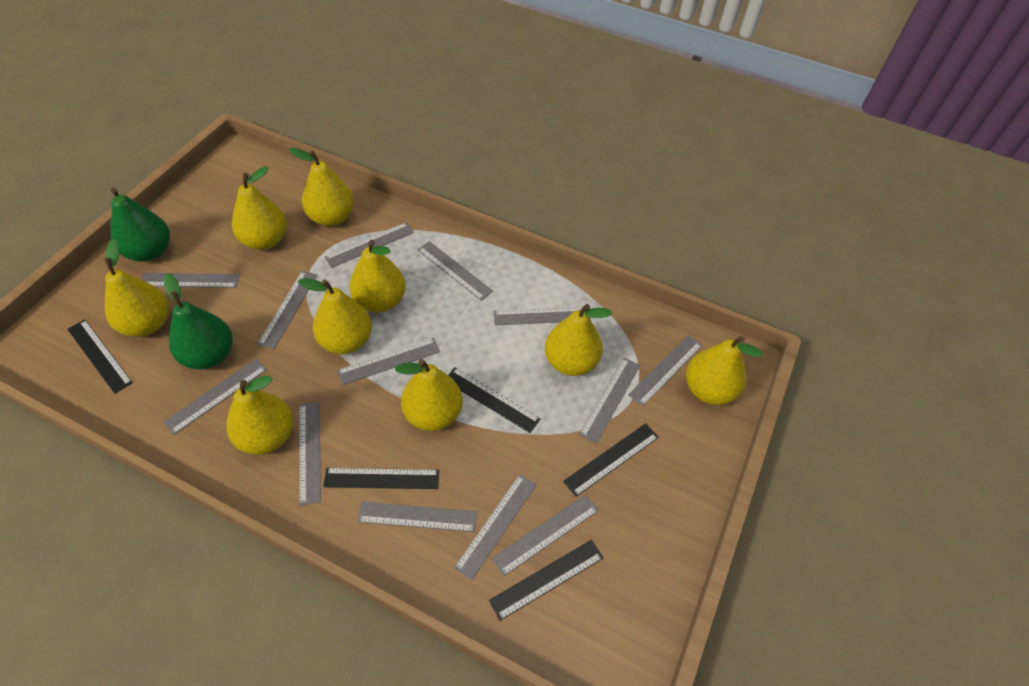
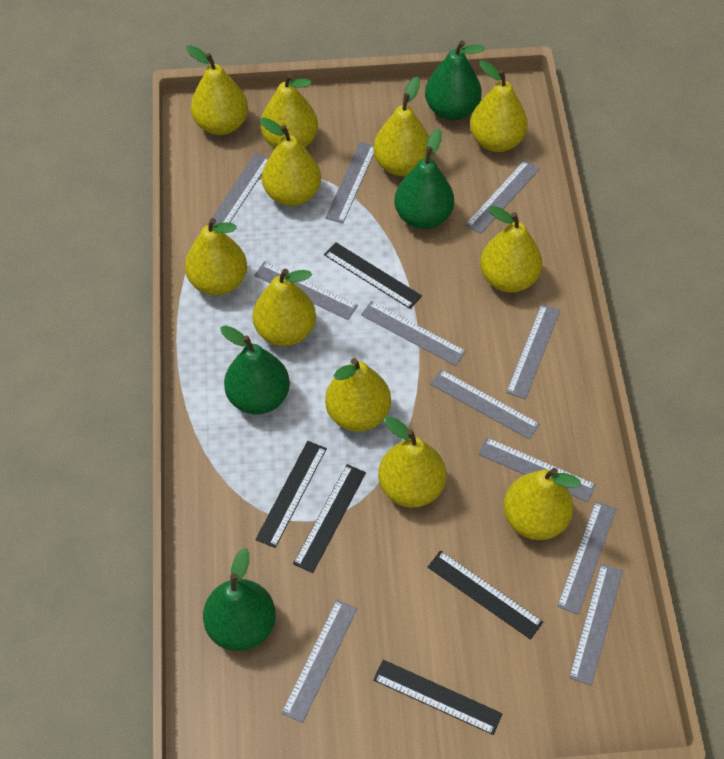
green pear: [111,187,170,262] [164,273,233,369] = 2 -> [203,548,276,651] [220,325,290,414] [394,129,454,229] [425,40,485,120] = 4
grey ruler: [141,273,240,288] [163,358,267,435] [257,271,317,349] [299,402,321,505] [325,222,414,268] [337,338,440,385] [357,502,477,532] [417,241,493,301] [454,474,537,580] [492,494,599,576] [494,307,591,325] [579,358,640,444] [628,335,702,407] = 13 -> [207,153,269,225] [254,261,358,320] [281,600,357,723] [325,142,374,223] [361,301,466,366] [431,369,540,440] [465,160,540,234] [478,437,596,502] [506,304,560,399] [557,501,616,615] [569,564,623,686] = 11
yellow pear: [104,239,169,337] [227,376,293,455] [232,166,287,250] [289,148,354,226] [298,279,372,354] [349,240,406,313] [395,359,463,431] [545,304,612,376] [686,336,762,405] = 9 -> [185,218,247,296] [186,45,248,135] [253,269,316,346] [259,117,321,206] [261,73,318,148] [325,358,391,432] [373,77,429,176] [378,416,446,508] [470,60,528,152] [480,206,542,293] [504,468,581,540] = 11

